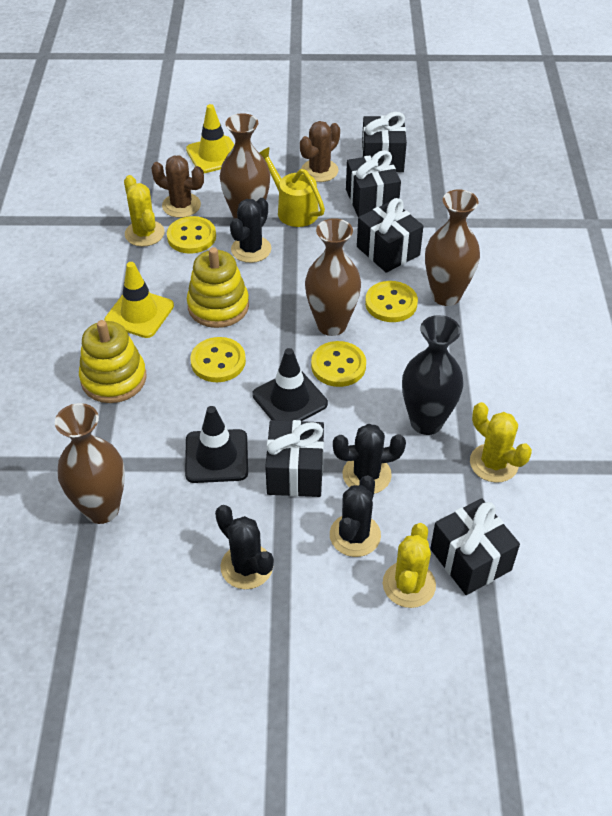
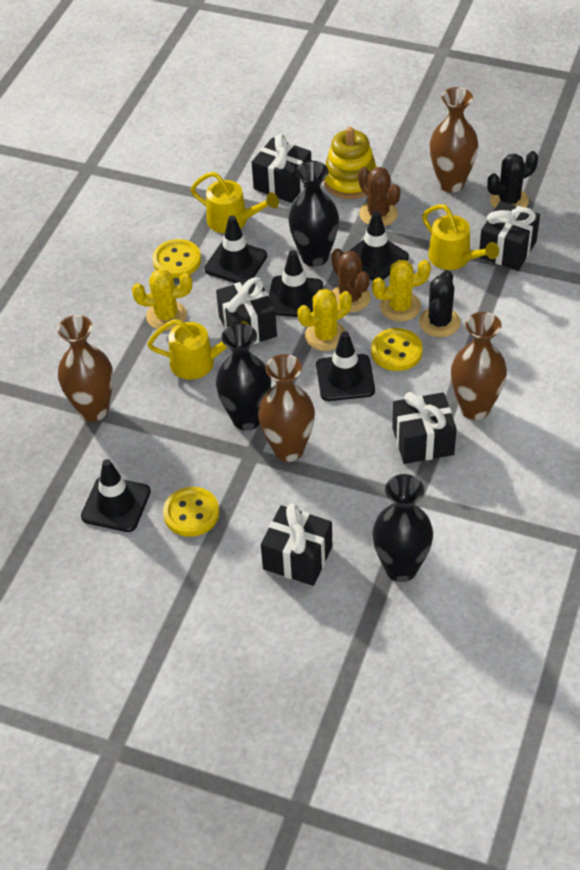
black cactus: [215,505,274,589] [230,198,271,263] [330,475,381,557] [333,424,406,494] = 4 -> [419,270,461,337] [487,151,538,208] = 2
black traffic cone: [185,406,248,483] [252,348,328,421] = 2 -> [81,459,151,532] [204,216,267,283] [269,250,323,317] [316,331,375,401] [348,211,409,281] = 5
black vase: [402,315,464,435] = 1 -> [216,323,271,431] [288,161,339,267] [372,474,433,582] = 3
yellow button: [167,216,216,254] [190,337,246,382] [311,341,366,387] [365,281,418,322] = 4 -> [152,239,201,278] [163,487,219,537] [371,328,423,371] = 3
yellow stacking toy: [79,320,147,403] [187,247,249,328] = 2 -> [323,127,377,199] = 1
yellow traffic cone: [104,262,174,338] [186,104,234,173] = 2 -> none = 0
yellow watering can: [259,147,325,227] = 1 -> [147,319,249,380] [191,172,279,233] [422,204,499,270] = 3

